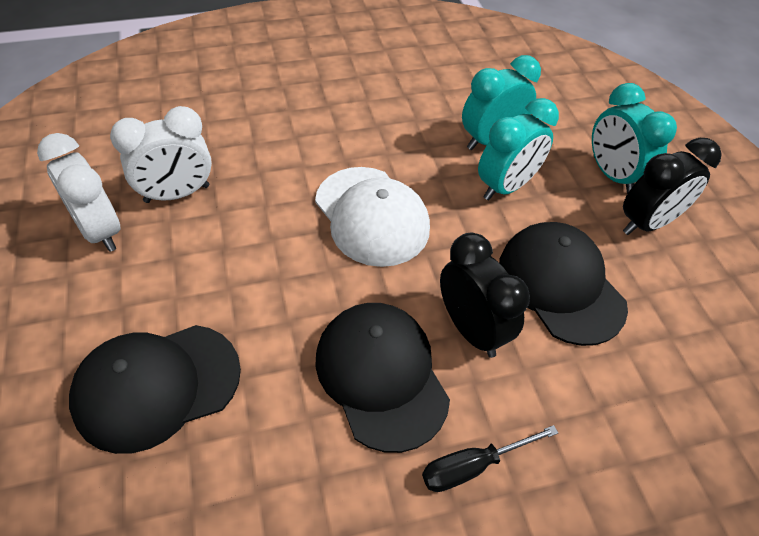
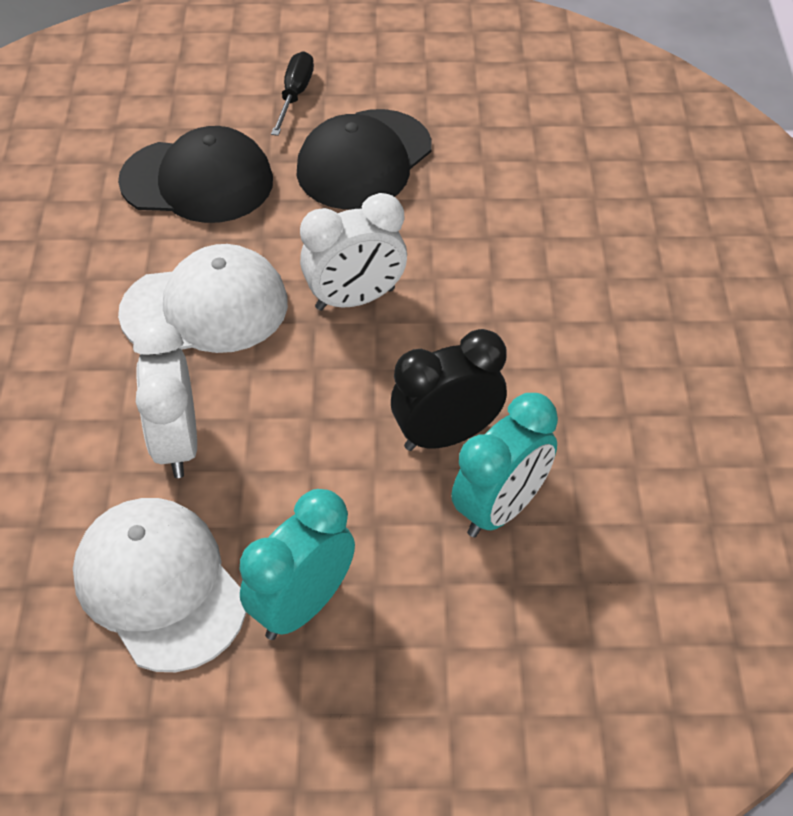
black cap: [69,325,241,454] [315,303,450,453] [499,222,628,346] = 3 -> [118,126,273,223] [296,109,432,210] = 2
black clock: [440,233,530,358] [623,138,722,235] = 2 -> [391,329,507,451] = 1
turquoise clock: [462,55,541,150] [478,98,559,200] [592,83,677,194] = 3 -> [240,489,355,640] [451,393,558,537] = 2
white cap: [315,167,430,267] = 1 -> [73,498,246,672] [118,244,288,353] = 2

